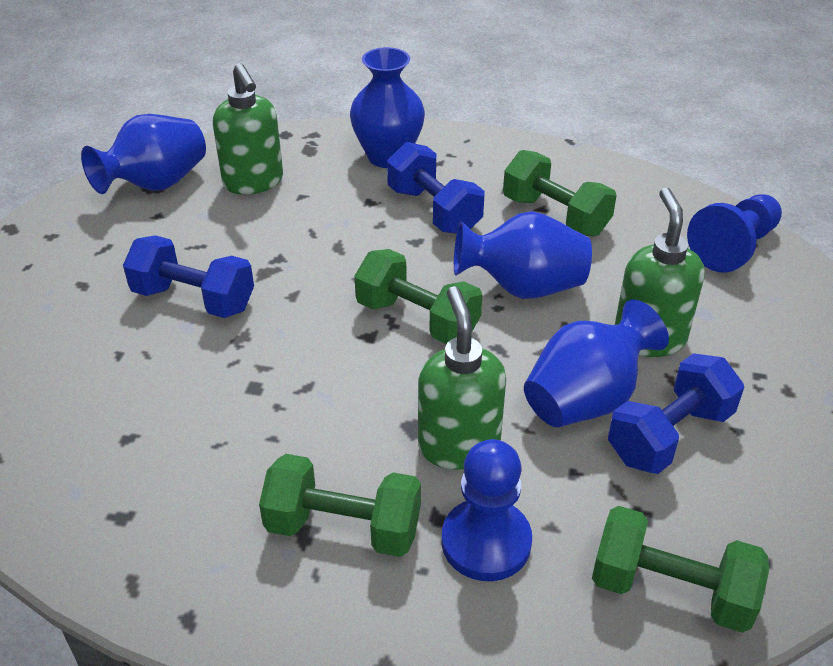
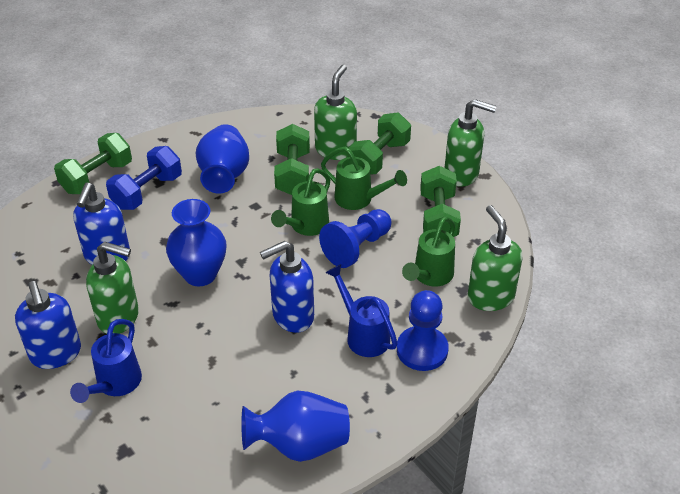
blue dumbbell: [123,235,254,318] [387,142,484,234] [608,353,744,474] = 3 -> [106,146,182,210] = 1
blue soap dispenser: none = 0 -> [15,281,81,369] [73,183,130,265] [260,241,314,333] = 3
blue vase: [81,114,206,194] [350,47,425,168] [454,211,592,299] [524,300,669,428] = 4 -> [166,199,227,286] [196,124,249,194] [241,390,350,462] = 3
blue watering can: none = 0 -> [70,319,142,403] [325,264,398,357] = 2
green soap dispenser: [213,63,283,195] [418,286,506,470] [615,188,705,357] = 3 -> [86,242,139,334] [314,65,357,160] [444,99,497,187] [468,205,523,311] = 4
green watering can: none = 0 -> [271,168,330,236] [321,147,407,210] [402,216,455,287] = 3

